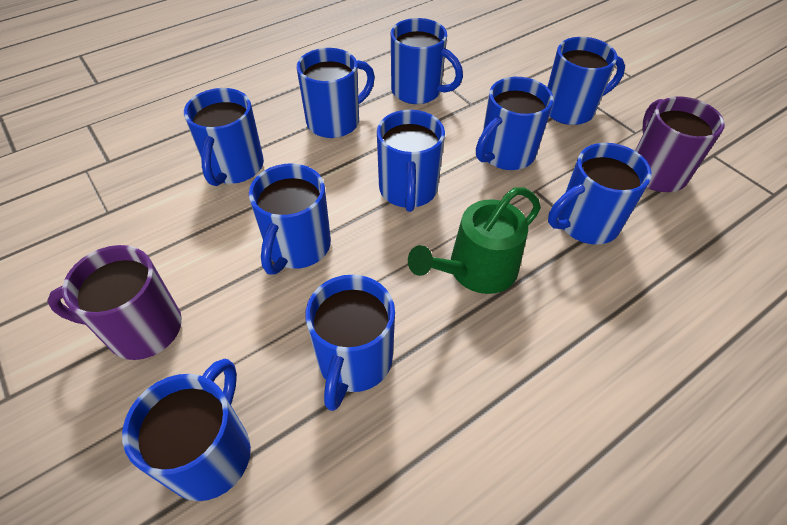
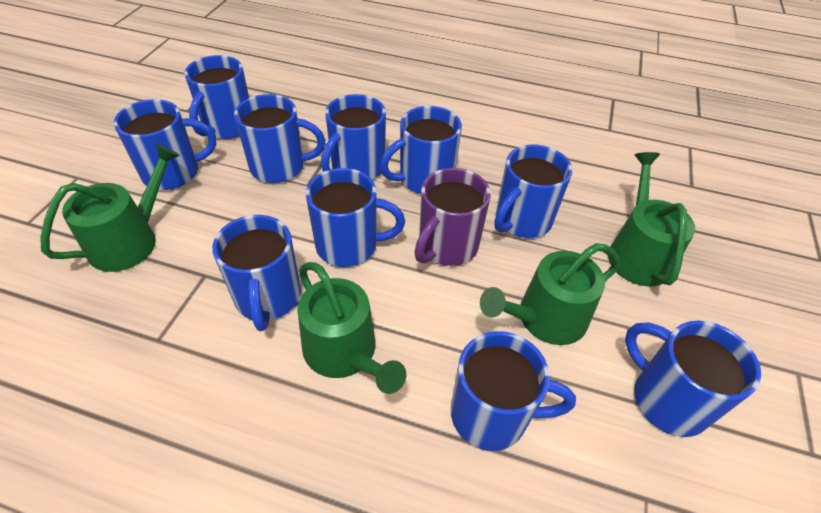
green watering can: [408,187,541,294] = 1 -> [40,144,180,272] [298,262,406,394] [480,243,620,345] [608,152,695,286] = 4
purple mug: [47,245,182,360] [635,97,725,192] = 2 -> [414,168,491,266] = 1

